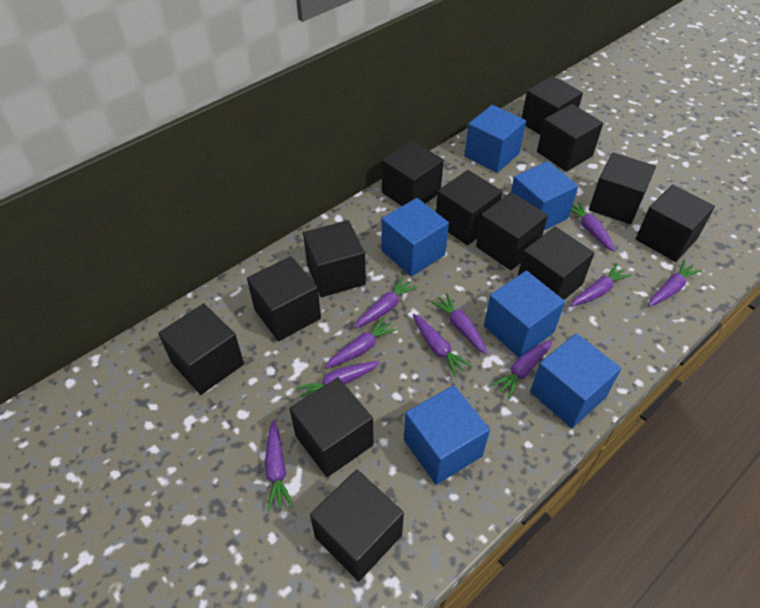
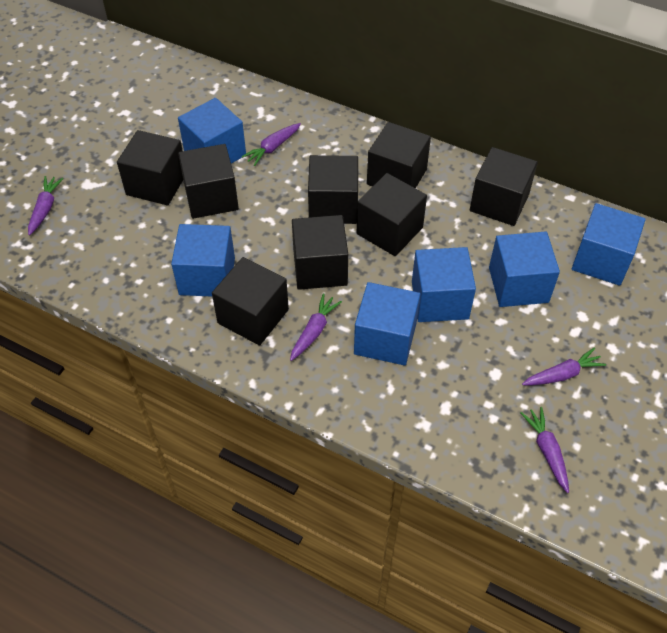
black cube: [158,303,244,395] [247,256,321,341] [289,377,374,477] [303,220,366,297] [310,469,404,581] [382,141,444,206] [436,170,502,246] [476,192,548,270] [518,227,594,300] [522,76,583,135] [537,104,603,172] [589,152,656,225] [636,185,715,262] = 13 -> [117,130,183,206] [178,144,239,219] [212,257,289,346] [292,215,348,290] [308,155,358,224] [357,173,427,256] [367,122,431,188] [470,147,538,226] = 8
purple carrot: [265,420,293,511] [296,361,380,397] [325,317,398,368] [355,277,417,328] [413,314,472,377] [431,293,488,355] [491,339,553,399] [570,264,632,307] [571,201,615,252] [648,260,702,307] = 10 -> [28,176,64,236] [242,123,301,166] [290,293,342,361] [520,407,569,493] [522,348,606,386] = 5

